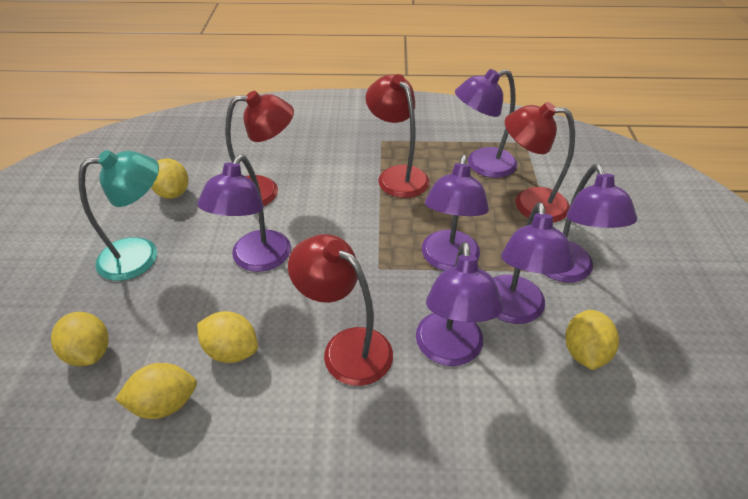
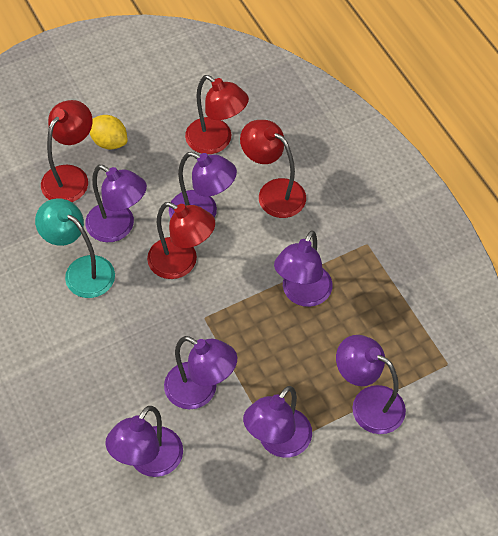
purple lamp: [197,154,291,272] [416,242,503,366] [422,155,489,271] [455,69,517,178] [493,202,575,324] [544,164,637,282] = 6 -> [85,165,147,242] [106,406,183,477] [164,336,237,409] [169,152,237,218] [243,386,312,458] [274,230,333,307] [336,335,406,434] = 7
yellow lemon: [51,312,109,366] [115,363,197,419] [151,158,188,199] [197,311,258,363] [565,310,619,370] = 5 -> [90,115,127,150] = 1

